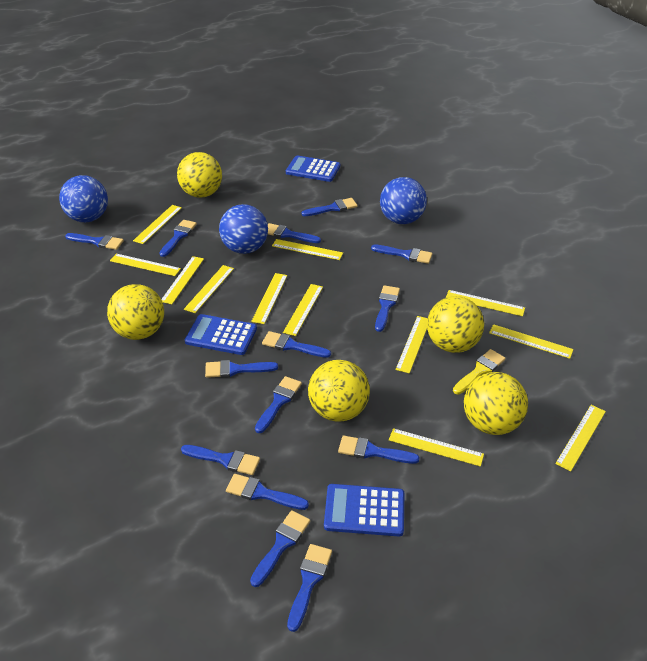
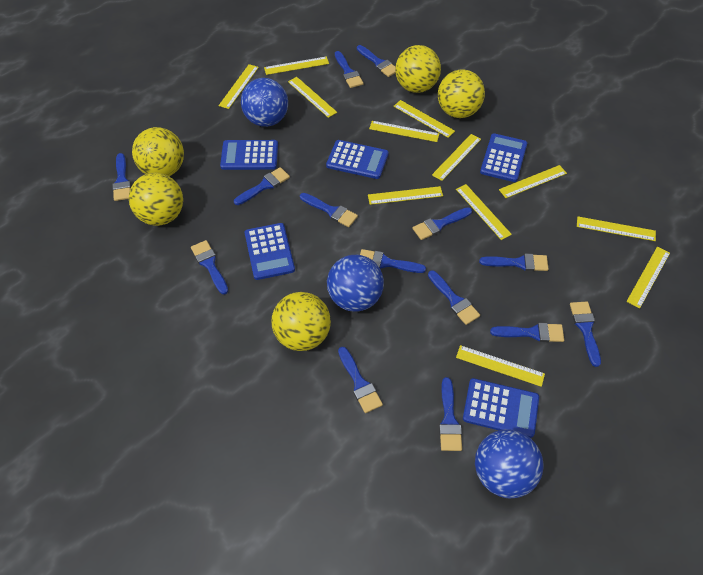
blue calculator: [185,314,257,355] [286,155,340,182] [324,484,404,536] = 3 -> [220,140,278,170] [244,223,295,280] [326,140,388,179] [463,378,539,438] [480,133,527,182] = 5
yellow brush: [453,349,506,394] = 1 -> none = 0

